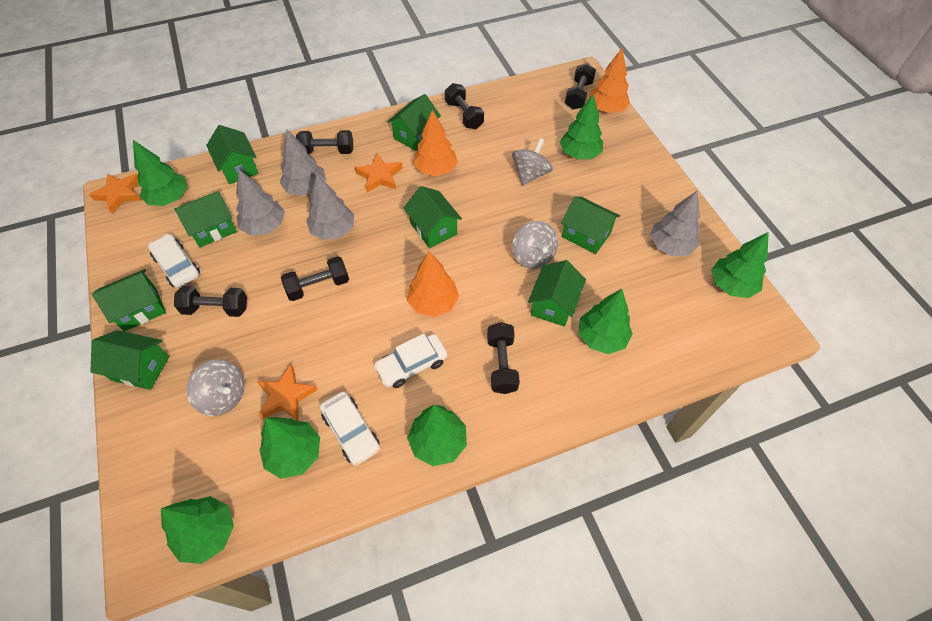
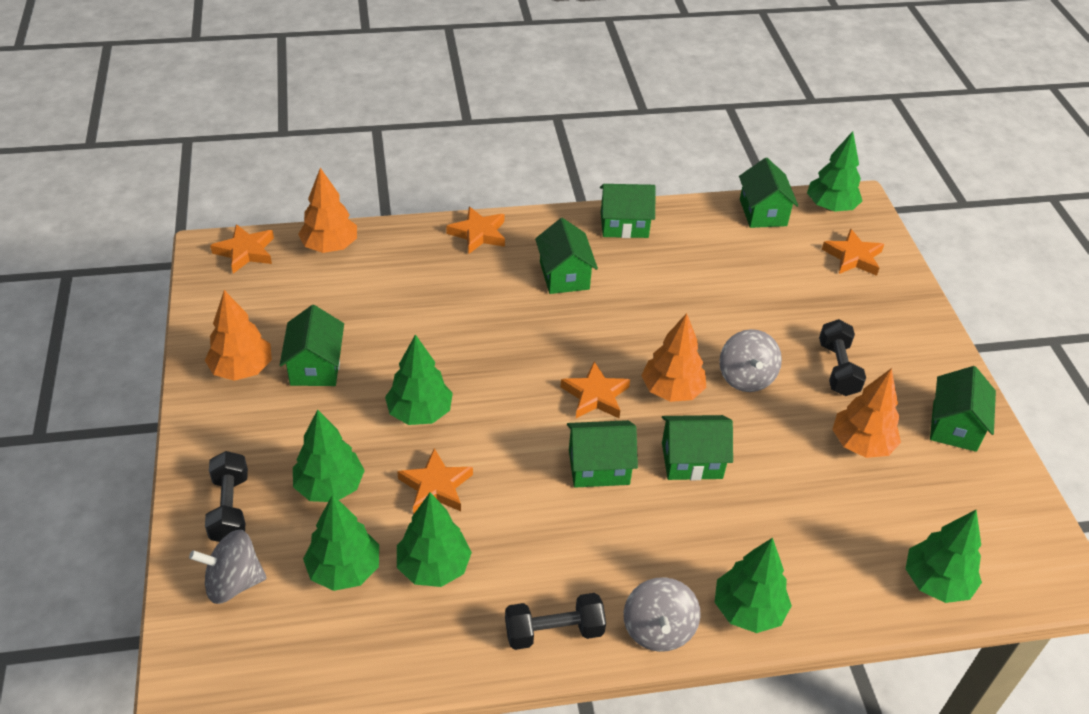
black dumbbell: [174,286,247,317] [281,256,349,301] [296,130,353,154] [445,83,484,129] [487,322,520,394] [565,63,596,110] = 6 -> [205,451,248,542] [505,593,606,650] [819,319,866,396] = 3
green house: [90,330,169,390] [92,269,166,332] [174,191,237,247] [206,125,259,184] [387,94,441,151] [404,186,462,248] [528,260,586,327] [561,196,620,254] = 8 -> [280,305,344,386] [535,218,598,294] [567,420,638,488] [600,184,656,238] [662,415,733,480] [739,158,798,228] [930,366,996,452] = 7
grey tree: [236,170,285,236] [280,130,326,196] [306,173,354,240] [650,190,700,256] = 4 -> none = 0
orange star: [89,174,141,213] [257,365,317,421] [355,154,403,192] = 3 -> [210,224,274,273] [397,448,473,514] [446,207,505,254] [561,361,630,418] [822,229,884,276] = 5
orange tree: [407,251,459,317] [413,110,458,176] [589,48,630,113] = 3 -> [205,290,272,381] [298,168,357,253] [641,313,706,402] [832,368,901,458] = 4
white car: [148,234,200,288] [320,391,380,466] [373,334,448,388] = 3 -> none = 0

